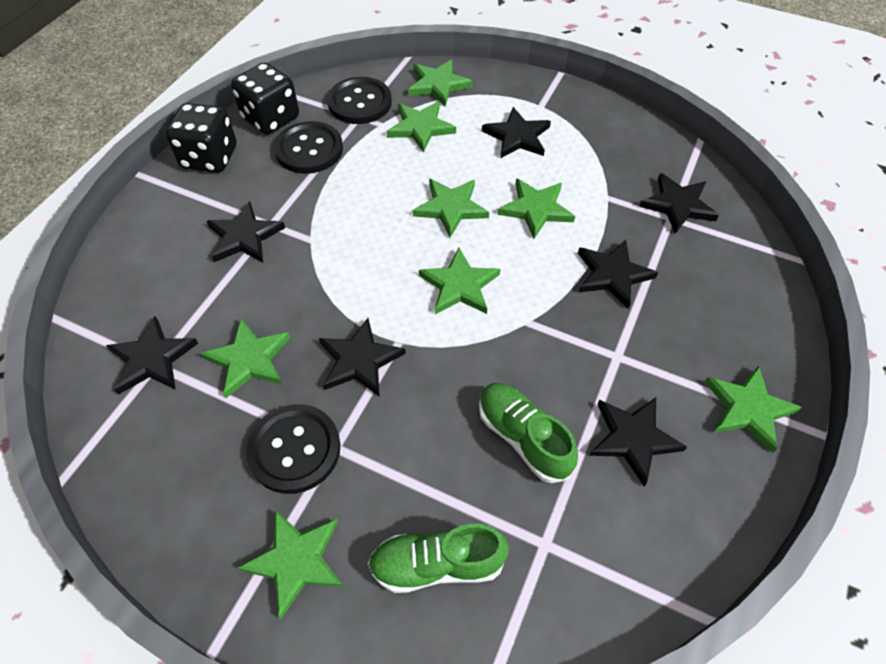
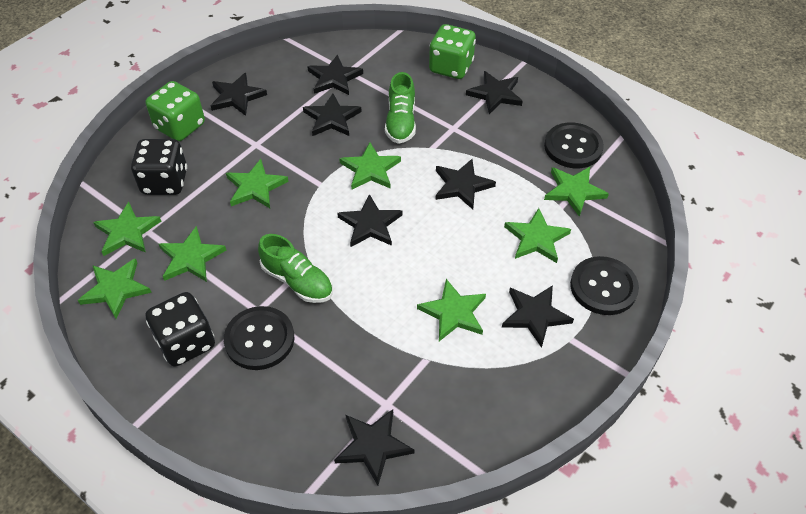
black star: [106,316,198,395] [206,201,285,263] [319,318,406,397] [482,107,551,159] [578,240,658,309] [589,398,687,486] [639,173,719,234] = 7 -> [211,73,267,116] [303,94,362,136] [307,55,363,95] [334,409,414,485] [337,194,403,247] [435,159,496,210] [466,71,523,114] [502,285,574,348] = 8
green dice: none = 0 -> [145,81,205,141] [429,24,476,79] = 2

